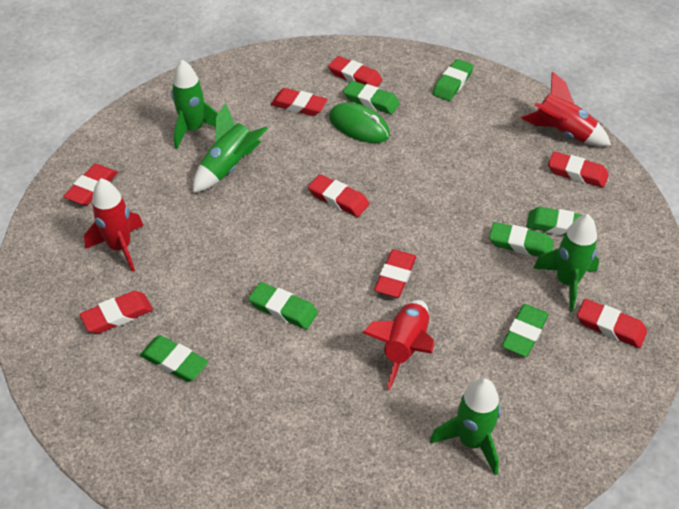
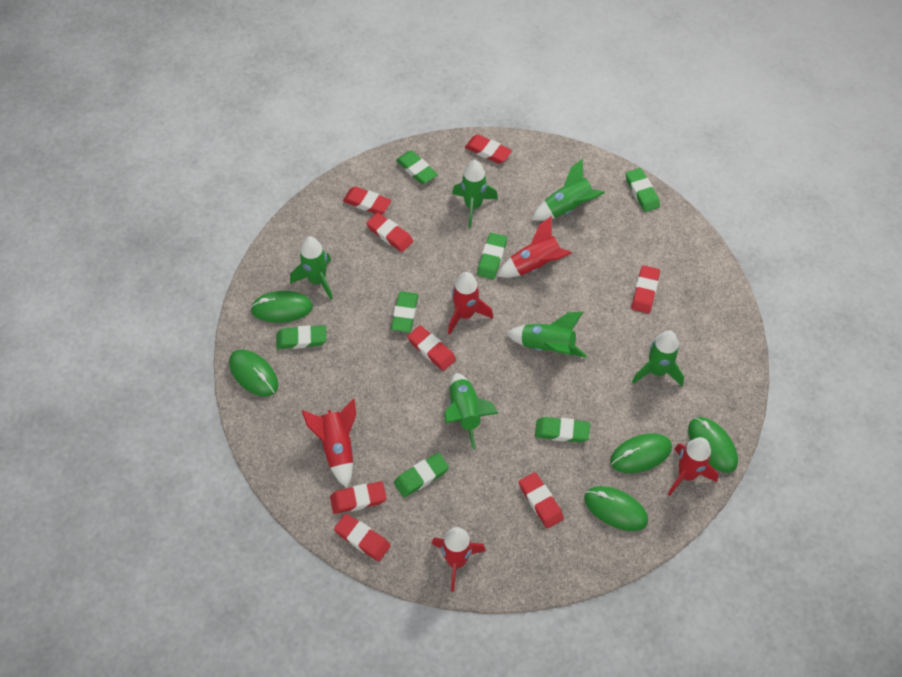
green mouse: [329,103,390,143] = 1 -> [229,350,278,397] [250,291,313,323] [584,486,648,531] [610,433,672,473] [688,417,738,473] = 5
green rocket: [171,60,218,149] [193,102,268,193] [430,378,501,475] [533,214,599,312] = 4 -> [290,237,333,300] [444,373,498,450] [452,160,498,228] [506,312,587,357] [532,158,605,221] [632,331,684,386] = 6
red rocket: [84,178,144,272] [362,300,435,390] [521,71,611,146] = 3 -> [302,399,356,488] [431,527,486,592] [448,272,493,335] [497,216,572,278] [668,437,718,496] = 5

